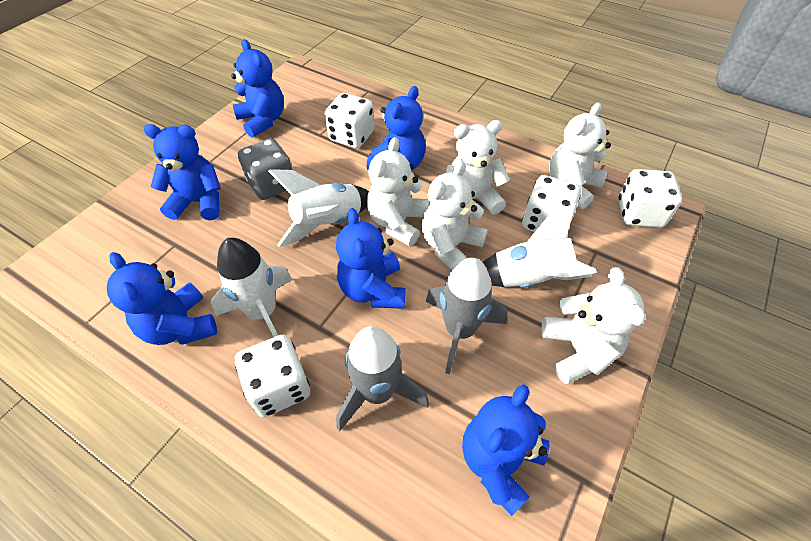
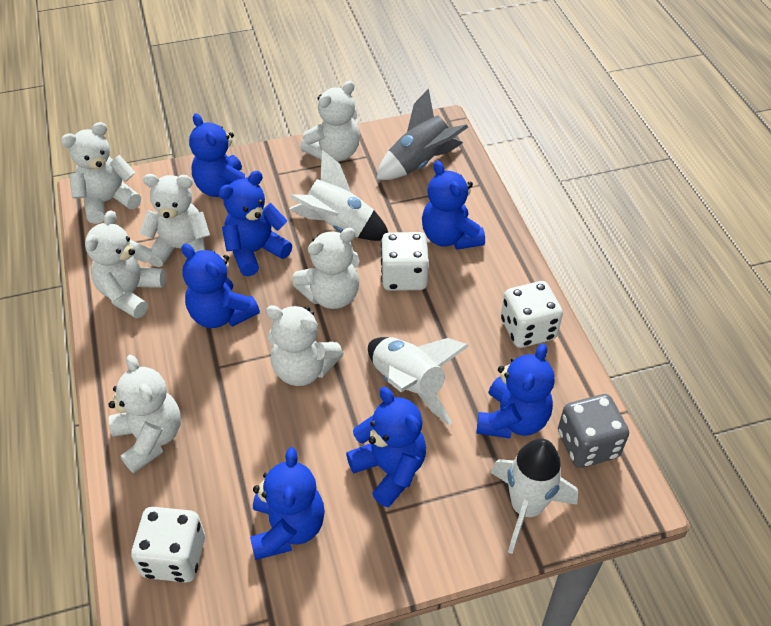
blue teddy bear: [107,252,217,345] [144,124,221,220] [231,39,284,138] [336,208,406,309] [367,86,426,171] [462,385,549,516] = 6 -> [181,244,260,328] [189,113,248,197] [218,171,292,276] [250,447,325,560] [346,387,426,508] [422,161,485,250] [476,343,555,438] = 7
grey rocket: [336,326,429,431] [426,258,507,374] = 2 -> [376,89,468,180] = 1
white dice: [235,334,310,417] [325,93,374,148] [522,175,581,232] [618,169,682,228] = 4 -> [131,507,205,583] [381,232,429,291] [501,281,563,348] = 3
white teddy bear: [367,137,429,247] [421,161,488,270] [446,120,510,215] [541,267,645,384] [549,102,611,209] = 5 -> [61,122,141,224] [85,210,165,319] [108,355,181,473] [140,174,210,267] [266,305,344,386] [292,228,360,309] [300,81,360,161] = 7

